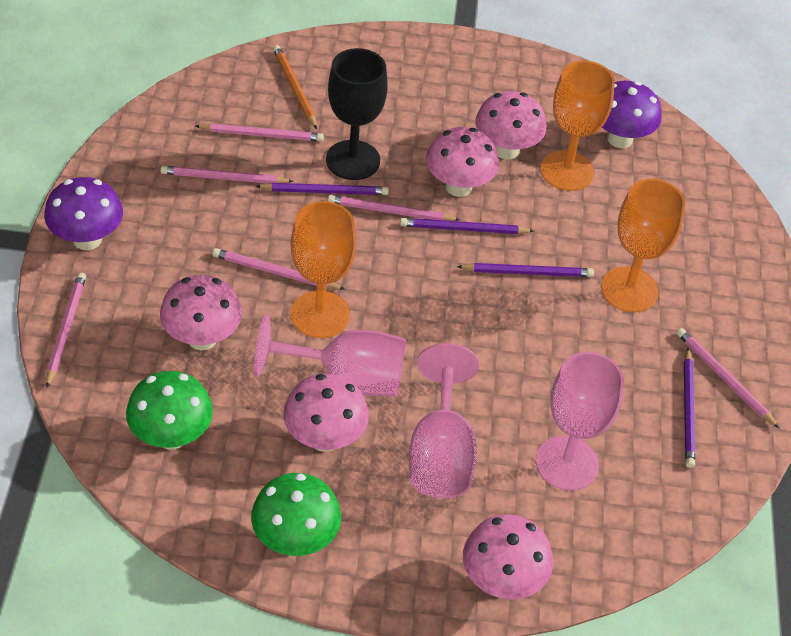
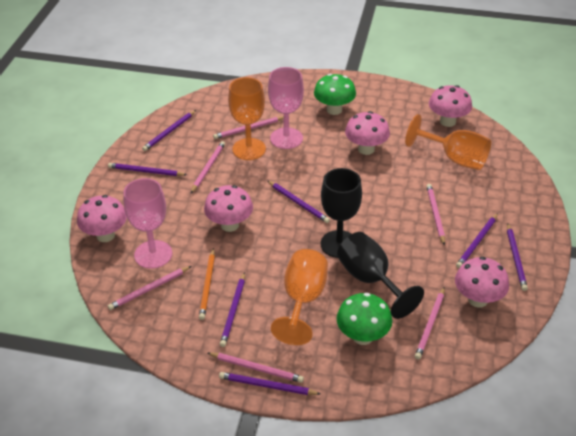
black goblet: [326,48,388,180] = 1 -> [321,168,362,258] [337,232,424,319] = 2
pink goblet: [254,314,406,396] [409,343,479,498] [536,352,624,491] = 3 -> [123,178,172,269] [268,67,304,149] = 2
purple mushroom: [44,177,123,250] [602,81,662,148] = 2 -> none = 0
purple pencil: [255,183,389,195] [400,218,534,234] [457,263,594,277] [684,348,695,468] = 4 -> [108,163,187,176] [142,110,196,151] [219,372,320,395] [220,272,245,347] [268,181,330,223] [456,213,498,268] [507,223,528,291] = 7

